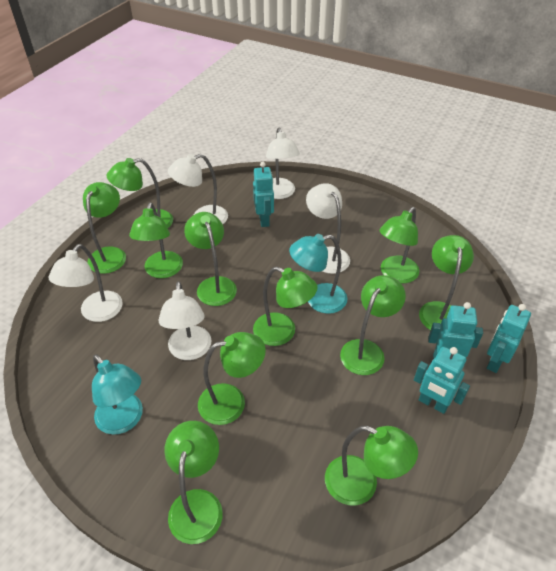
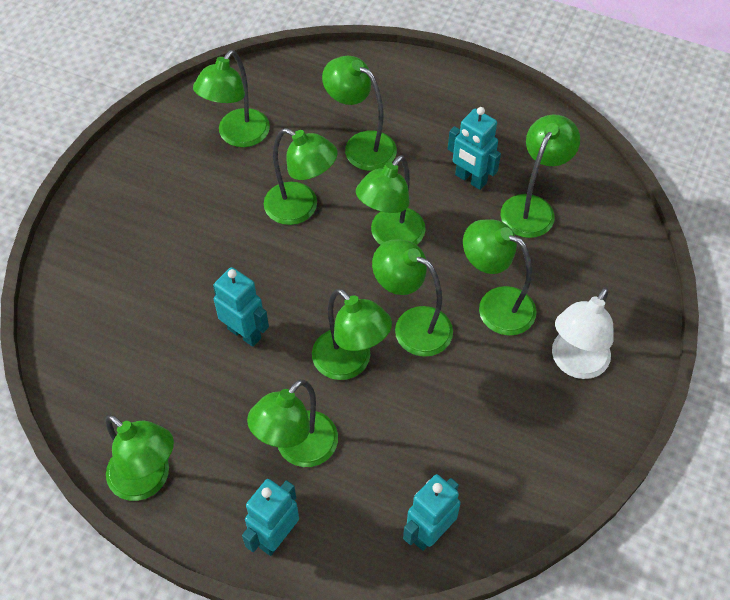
green lamp: [83,182,126,274] [107,158,173,228] [129,202,183,278] [164,421,223,544] [184,212,237,306] [198,332,266,425] [253,267,318,346] [325,426,418,506] [340,275,406,375] [379,207,419,283] [419,235,474,330] = 11 -> [106,414,174,501] [193,50,270,147] [247,379,338,467] [264,128,337,225] [312,288,392,380] [322,56,397,171] [356,155,426,245] [372,239,453,357] [463,219,536,336] [501,115,580,238] = 10
turquoise lamp: [92,354,143,435] [289,234,347,314] = 2 -> none = 0
white lamp: [48,244,123,322] [159,281,211,360] [168,154,228,224] [266,128,300,199] [306,183,350,274] = 5 -> [552,287,613,379] = 1

